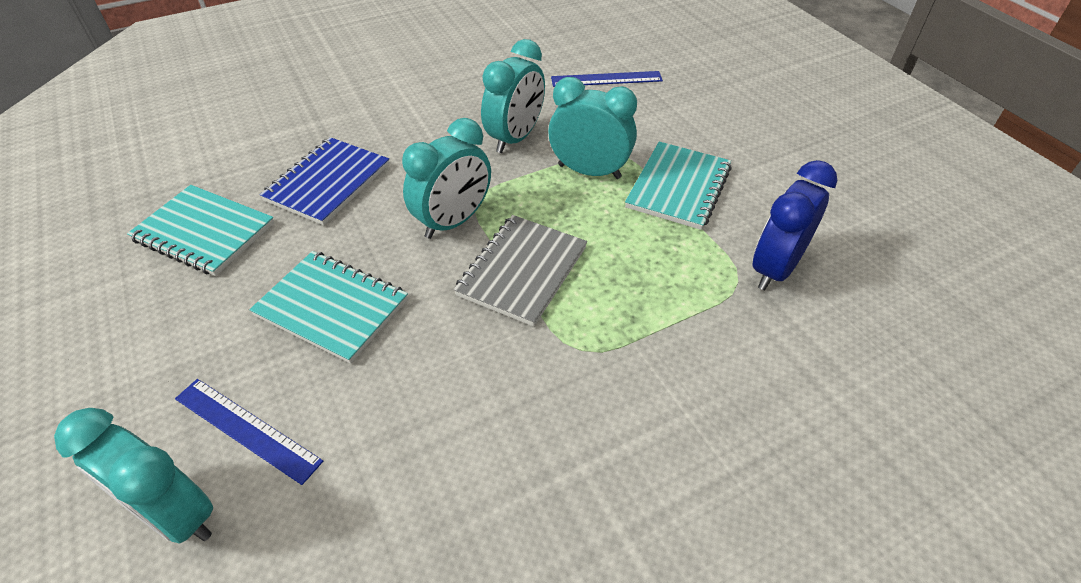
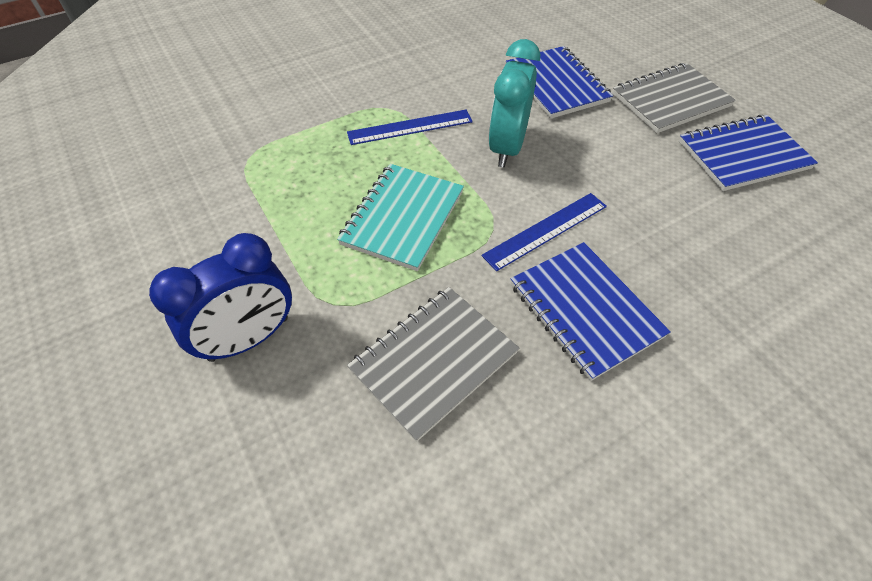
blue notebook: [260,137,389,225] = 1 -> [506,46,613,119] [511,242,671,381] [679,115,818,191] = 3
grey notebook: [454,215,587,327] = 1 -> [347,287,519,442] [612,63,736,133] = 2
turquoise clock: [54,408,213,544] [402,118,491,239] [481,39,545,153] [548,77,637,179] = 4 -> [489,39,540,167] = 1
turquoise notebook: [127,185,274,276] [249,251,408,364] [625,142,732,230] = 3 -> [337,164,464,271] = 1

